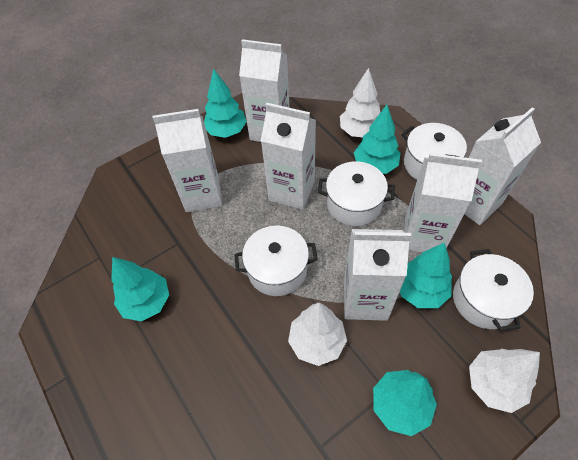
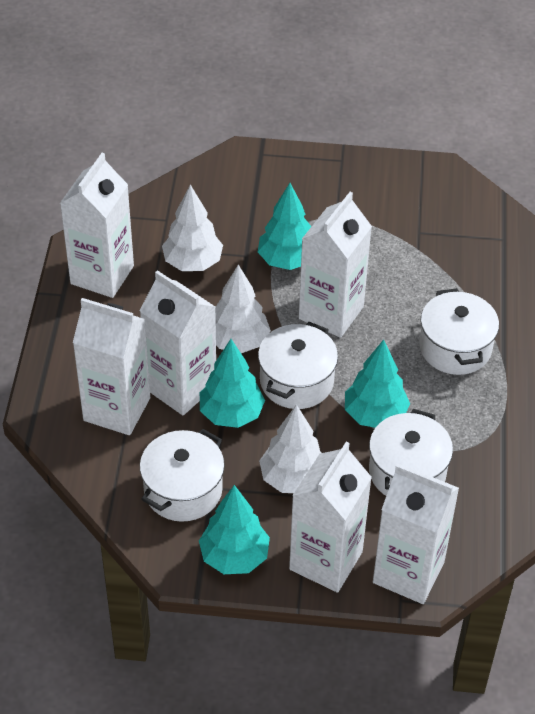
turquoise tree: [111,257,169,321] [204,68,247,138] [354,105,401,174] [373,370,437,436] [400,242,452,308] = 5 -> [199,485,270,574] [200,339,265,428] [258,183,311,270] [345,340,410,428] = 4

